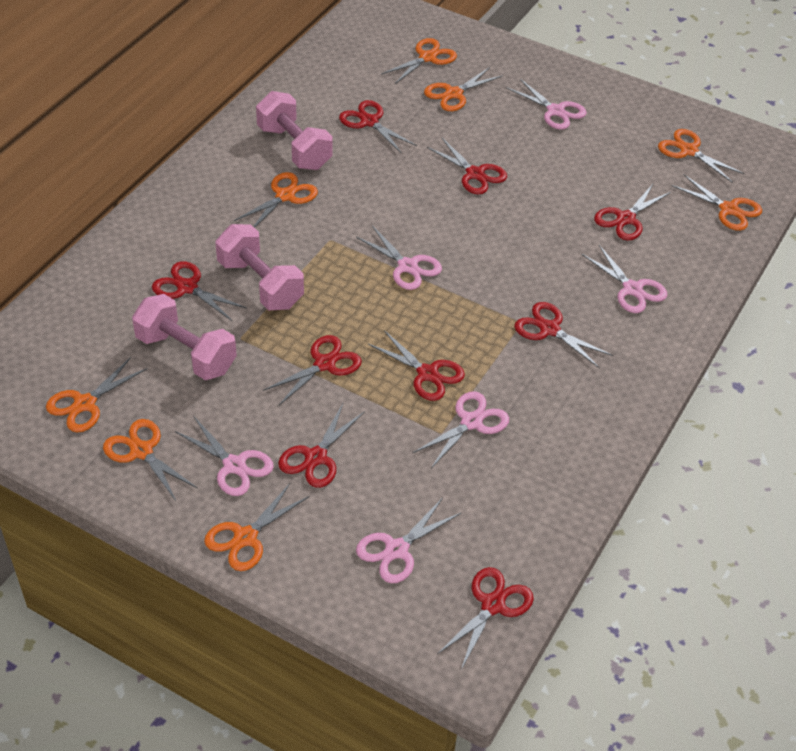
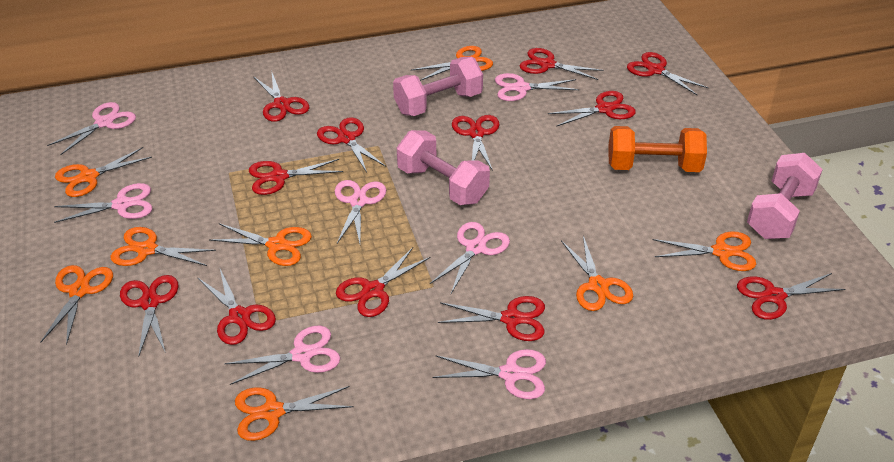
orange dumbbell: none = 0 -> [609,126,707,172] = 1
pink scissors: [175,417,274,496] [356,226,442,290] [356,498,461,583] [412,391,509,468] [507,79,587,130] [582,245,667,313] = 6 -> [47,102,136,155] [54,183,152,223] [224,326,340,385] [335,180,386,243] [430,222,510,293] [433,349,546,399] [495,73,580,101] = 7
red scissors: [152,261,247,321] [263,335,362,405] [278,404,365,488] [339,100,417,154] [368,330,465,401] [426,138,507,195] [437,567,534,670] [514,302,613,369] [594,184,671,241] = 9 -> [120,275,179,357] [197,269,276,345] [249,159,343,195] [253,73,309,122] [317,117,386,172] [336,247,431,317] [438,296,545,341] [452,115,500,171] [520,48,604,80] [548,91,636,127] [627,52,709,95] [737,273,845,320] = 12

